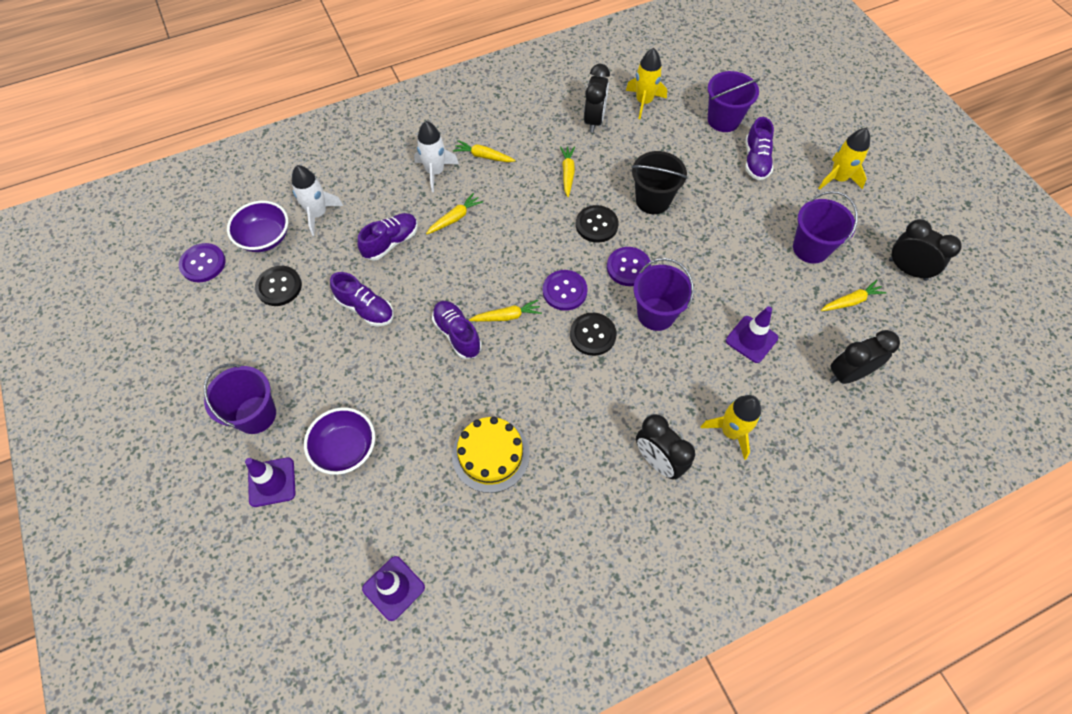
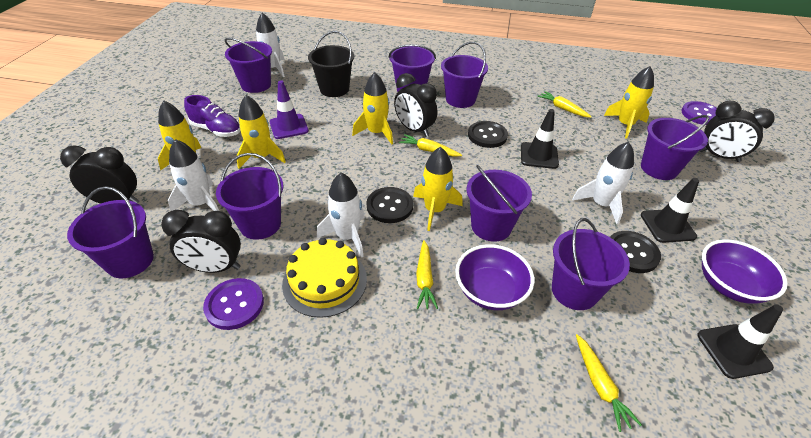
black traffic cone: none = 0 -> [521,109,559,169] [641,178,699,243] [697,304,783,379] = 3
purple bucket: [204,364,276,434] [634,258,694,331] [708,71,760,132] [793,191,858,264] = 4 -> [67,186,154,278] [216,153,283,240] [225,38,272,93] [389,44,436,92] [441,42,488,108] [467,165,532,242] [552,218,630,310] [641,115,709,180] = 8
purple button: [179,243,226,282] [543,270,588,311] [607,247,651,286] = 3 -> [203,278,264,330] [682,101,717,125] = 2
purple shoe: [330,272,393,327] [357,213,418,261] [432,301,482,359] [745,117,774,180] = 4 -> [184,95,240,137] = 1
purple traffic cone: [245,458,296,507] [362,556,425,621] [726,306,778,363] = 3 -> [270,80,309,139] = 1
white rocket: [292,165,343,236] [414,121,459,192] = 2 -> [168,139,219,211] [256,13,285,77] [317,173,365,258] [572,142,634,224] = 4
yellow carrot: [426,193,483,234] [453,140,516,162] [469,300,542,322] [560,146,575,197] [821,280,886,311] = 5 -> [399,134,462,157] [416,240,438,309] [537,91,592,118] [576,334,642,432] = 4
yellow rocket: [626,48,667,119] [700,395,761,460] [818,128,870,190] = 3 -> [158,101,201,170] [237,95,286,169] [352,72,393,145] [413,147,463,231] [604,66,654,139] = 5

